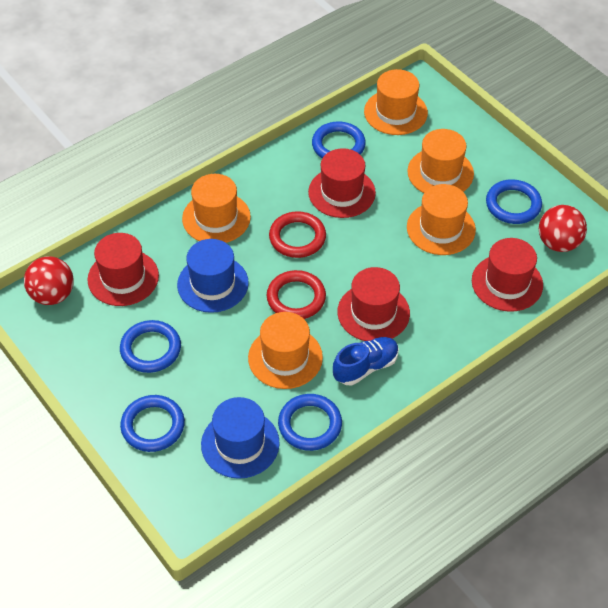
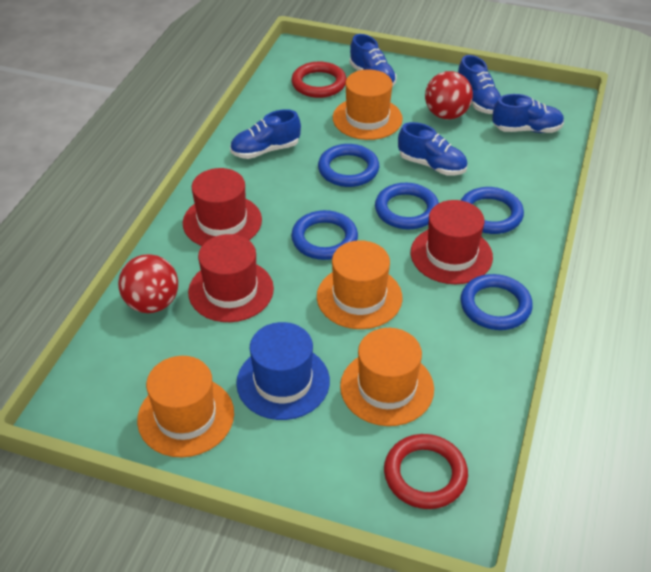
blue hat: [177,239,249,313] [201,397,280,479] = 2 -> [236,322,330,420] = 1
blue shoe: [333,337,399,386] = 1 -> [230,109,301,159] [350,34,397,87] [398,122,468,176] [458,55,501,114] [492,94,564,133] = 5
orange hat: [182,174,251,243] [248,312,323,389] [364,69,428,135] [407,129,474,193] [407,184,476,255] = 5 -> [137,356,234,457] [317,240,402,329] [333,69,403,140] [340,328,434,426] = 4
red hat: [87,233,159,306] [308,148,376,218] [337,267,410,341] [472,238,543,312] = 4 -> [183,168,262,246] [188,234,274,322] [411,200,493,284] = 3

